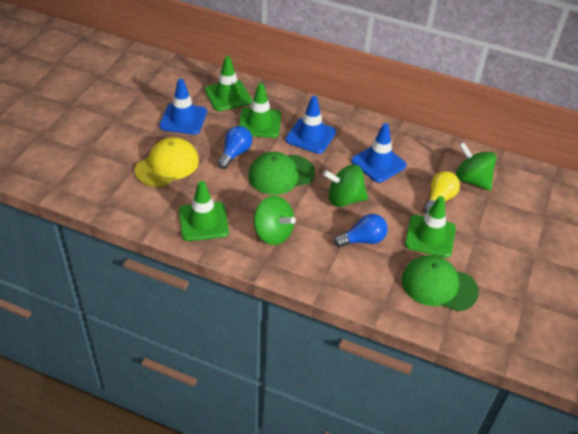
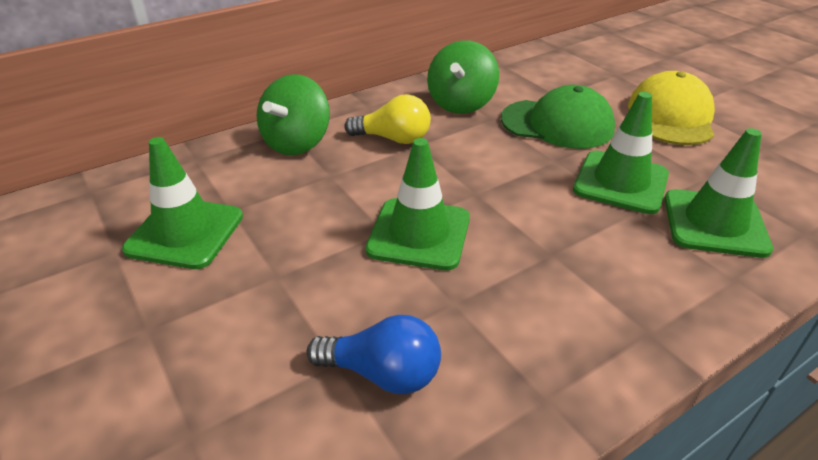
blue light bulb: [217,126,252,169] [334,214,388,247] = 2 -> [307,315,441,394] = 1
blue traffic cone: [159,79,207,135] [285,96,336,154] [351,123,407,183] = 3 -> none = 0
green cap: [248,152,315,195] [402,255,479,311] = 2 -> [501,85,615,149] = 1
green spinning top: [254,196,296,245] [323,165,368,207] [455,142,497,191] = 3 -> [257,74,330,155] [427,40,499,114] = 2

